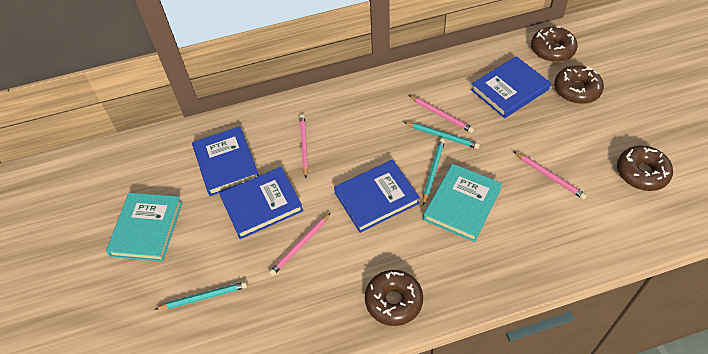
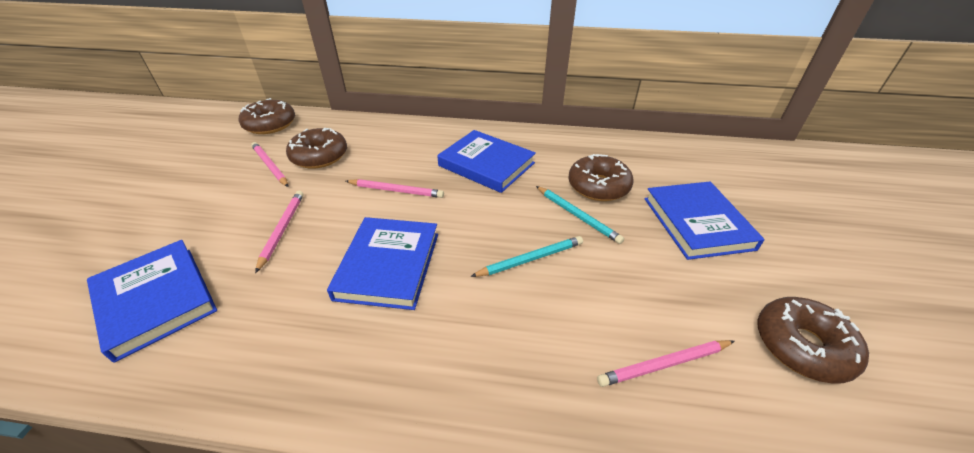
turquoise book: [106,193,182,262] [423,164,503,242] = 2 -> none = 0
turquoise pencil: [155,282,247,310] [404,122,480,149] [423,138,445,205] = 3 -> [470,236,583,277] [536,186,624,244] = 2

